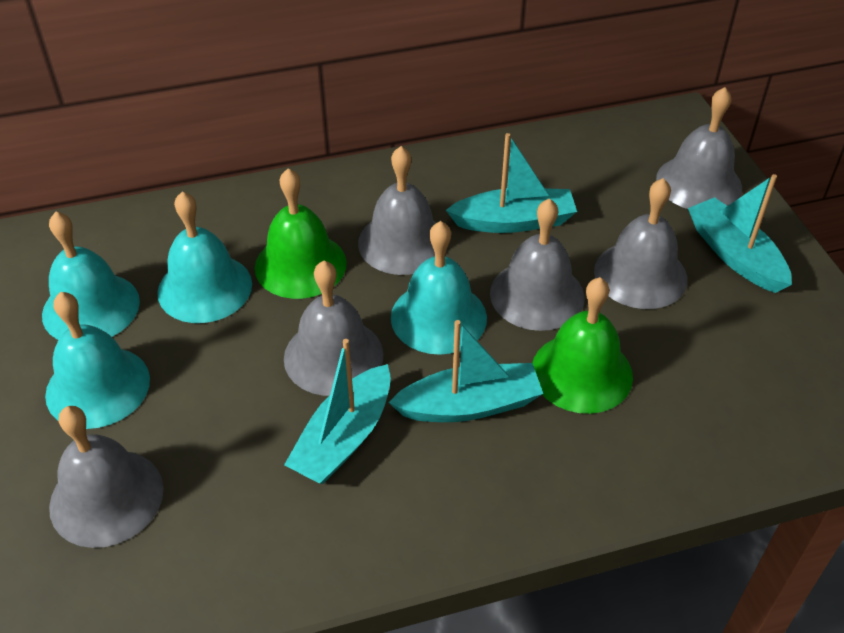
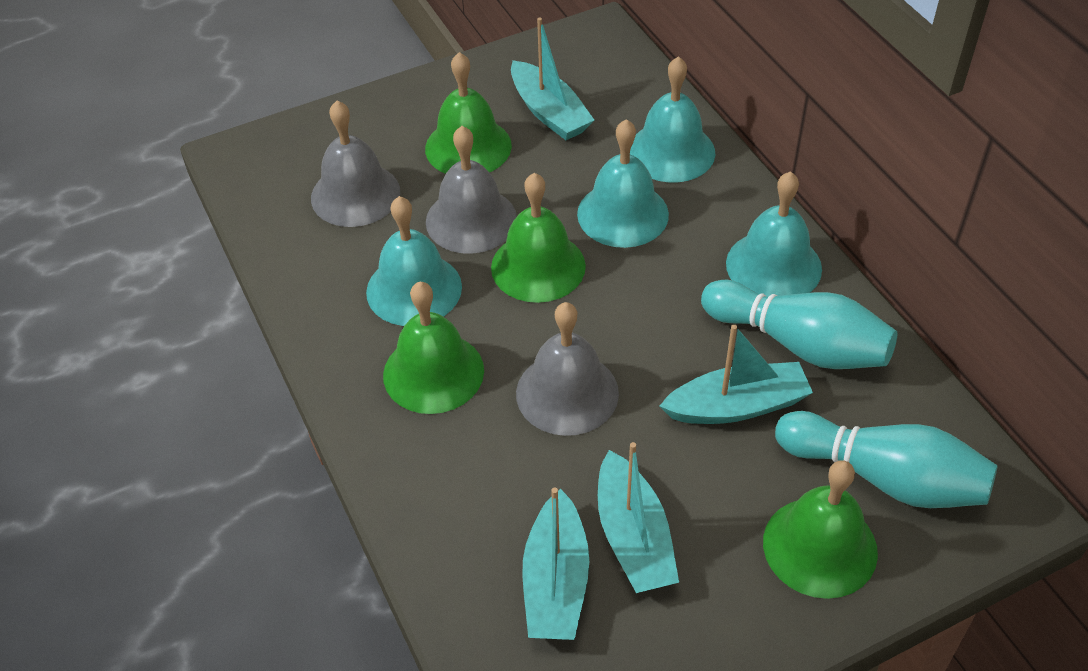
green bell: [255,168,347,299] [533,277,633,414] = 2 -> [383,281,484,414] [425,52,512,174] [491,173,586,303] [763,460,878,599] = 4
grey bell: [49,406,164,548] [284,261,384,396] [358,146,447,275] [490,198,585,331] [594,178,688,309] [656,87,742,209] = 6 -> [311,101,400,227] [426,126,517,254] [516,302,619,436] = 3
turquoise bowling pin: none = 0 -> [701,280,897,369] [775,411,998,508] = 2

